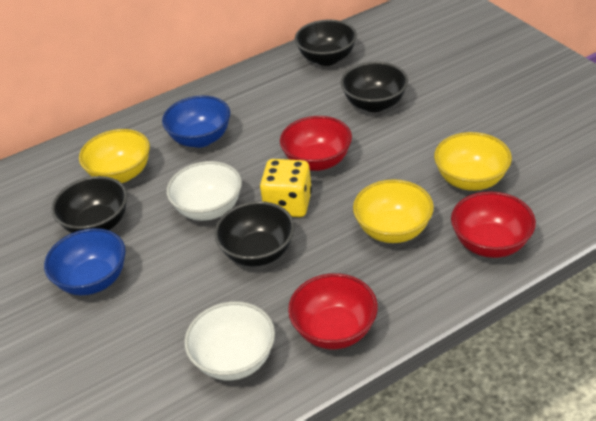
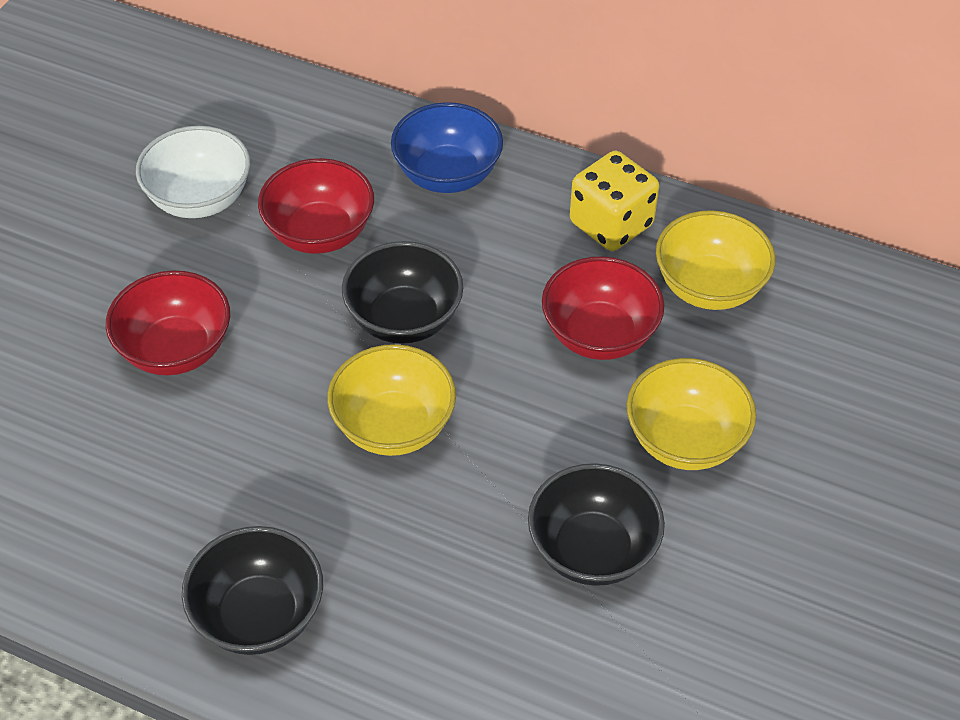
black bowl: [52,176,127,233] [214,201,295,267] [295,20,357,66] [341,62,408,112] = 4 -> [182,526,323,655] [342,241,463,344] [528,463,665,586] = 3
blue bowl: [44,228,126,295] [162,95,230,148] = 2 -> [391,102,503,193] = 1
white bowl: [167,161,242,221] [184,301,275,380] = 2 -> [136,126,250,218] = 1

